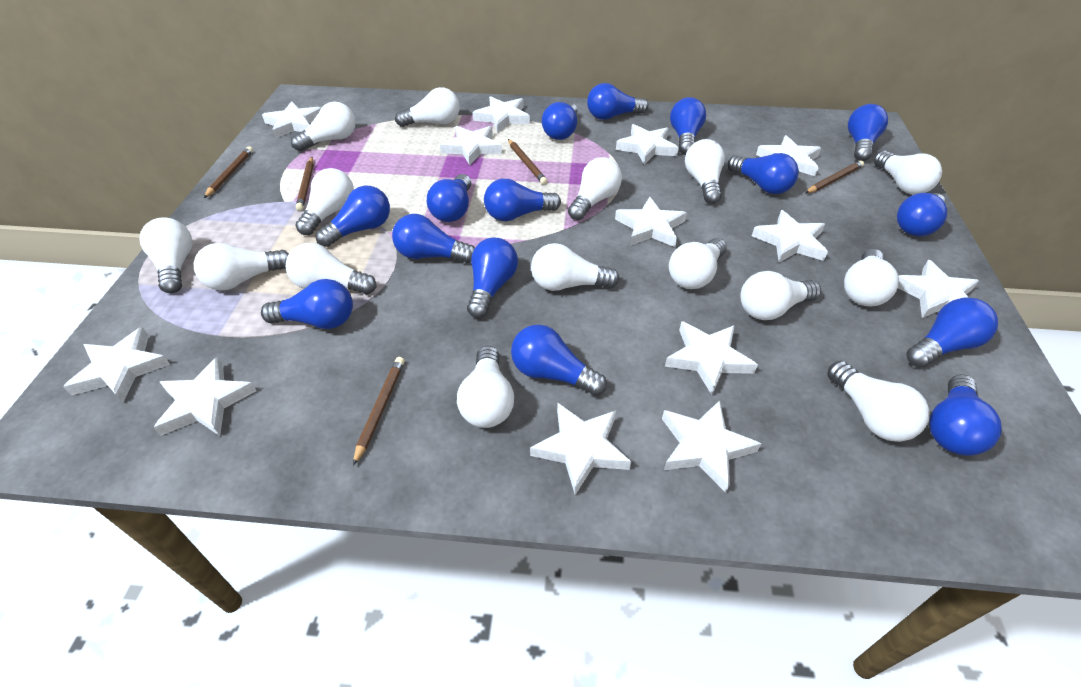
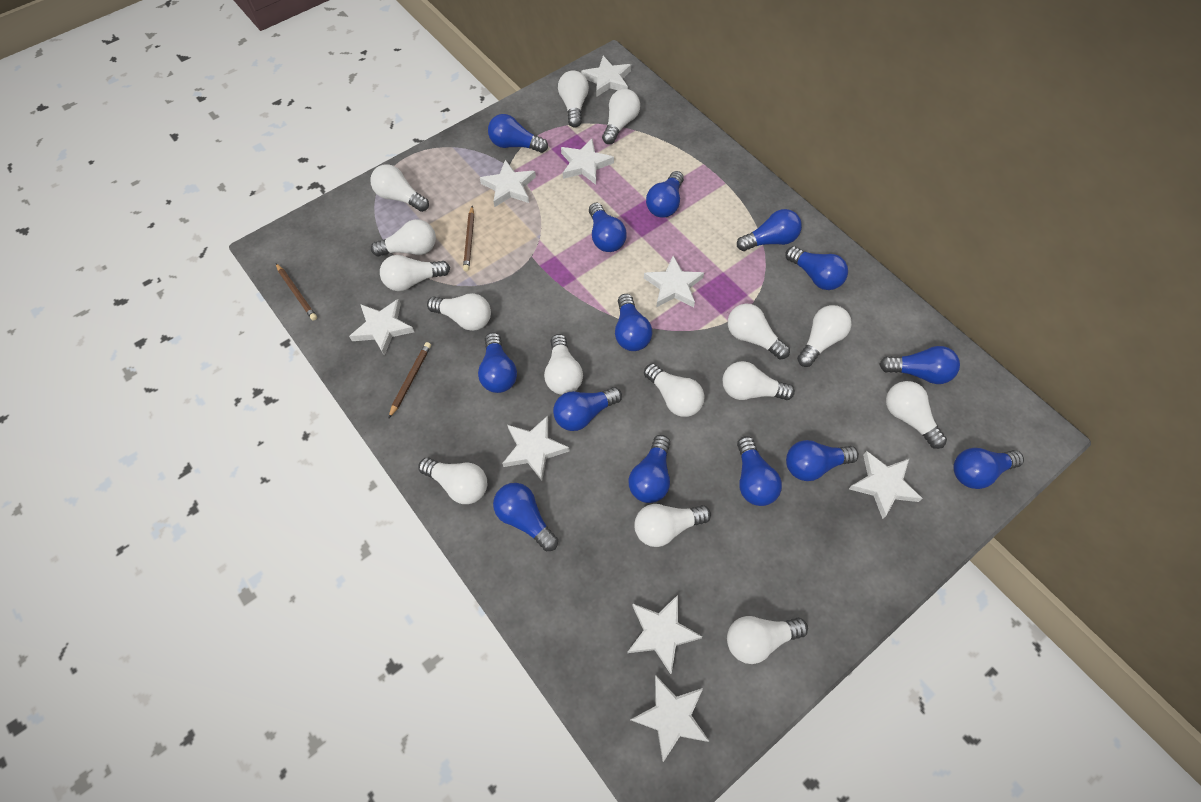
blue light bulb: [261,279,353,329] [316,186,390,247] [392,214,475,263] [427,174,471,222] [467,238,518,318] [484,179,561,221] [511,325,607,396] [542,102,577,140] [587,83,649,120] [670,97,706,155] [728,153,799,194] [848,104,888,161] [897,193,947,237] [906,298,998,368] [929,374,1002,456] = 15 -> [478,333,517,393] [488,114,548,153] [493,483,558,551] [553,387,622,431] [589,203,627,252] [615,294,653,351] [628,435,670,503] [646,171,684,218] [737,209,802,251] [737,436,782,506] [785,246,848,290] [786,440,859,481] [879,346,960,384] [953,448,1024,489] = 14
brown pencil: [204,146,253,198] [296,157,314,211] [353,357,404,466] [508,139,547,185] [805,160,864,193] = 5 -> [276,263,317,321] [388,342,431,419] [463,206,474,271] = 3
white star: [63,327,170,403] [153,357,256,436] [262,101,321,139] [440,126,502,165] [473,96,530,133] [530,403,631,495] [615,197,687,247] [616,124,679,165] [662,400,761,493] [665,321,758,395] [752,210,828,263] [756,135,821,176] [898,260,979,318] = 13 -> [349,299,414,356] [480,160,536,207] [502,416,570,481] [561,139,614,185] [581,56,631,97] [627,595,702,674] [630,675,709,762] [644,256,704,308] [849,451,923,519] = 9

